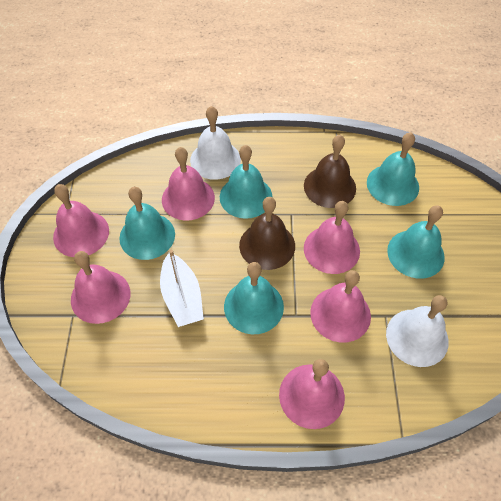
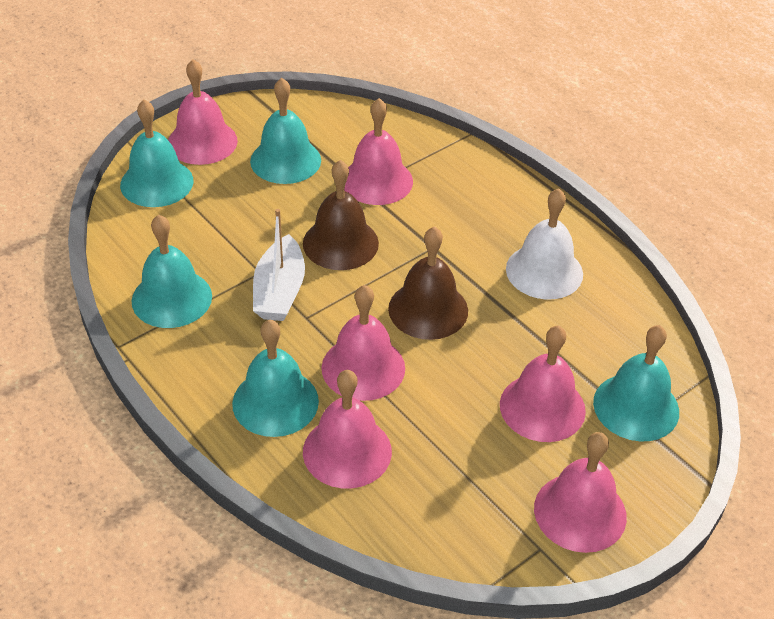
white bell: [190,106,241,180] [386,295,449,367] = 2 -> [506,188,583,299] = 1

